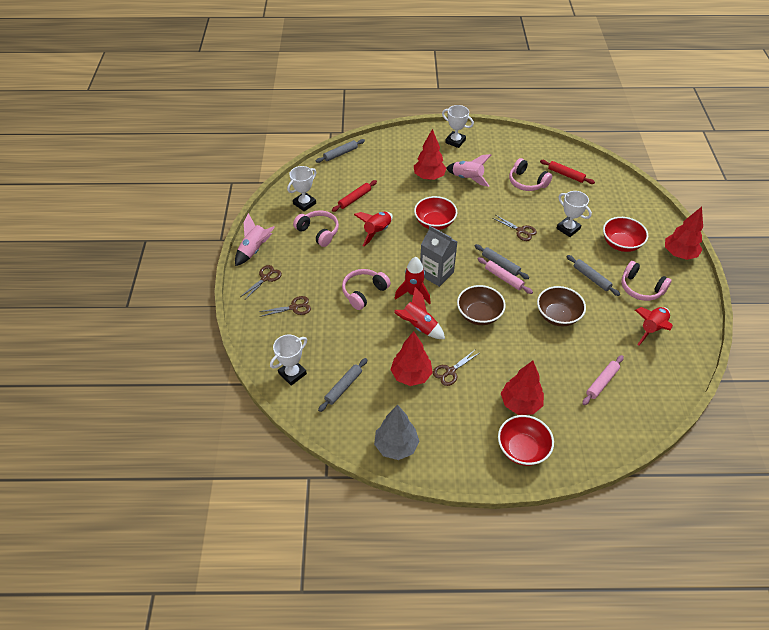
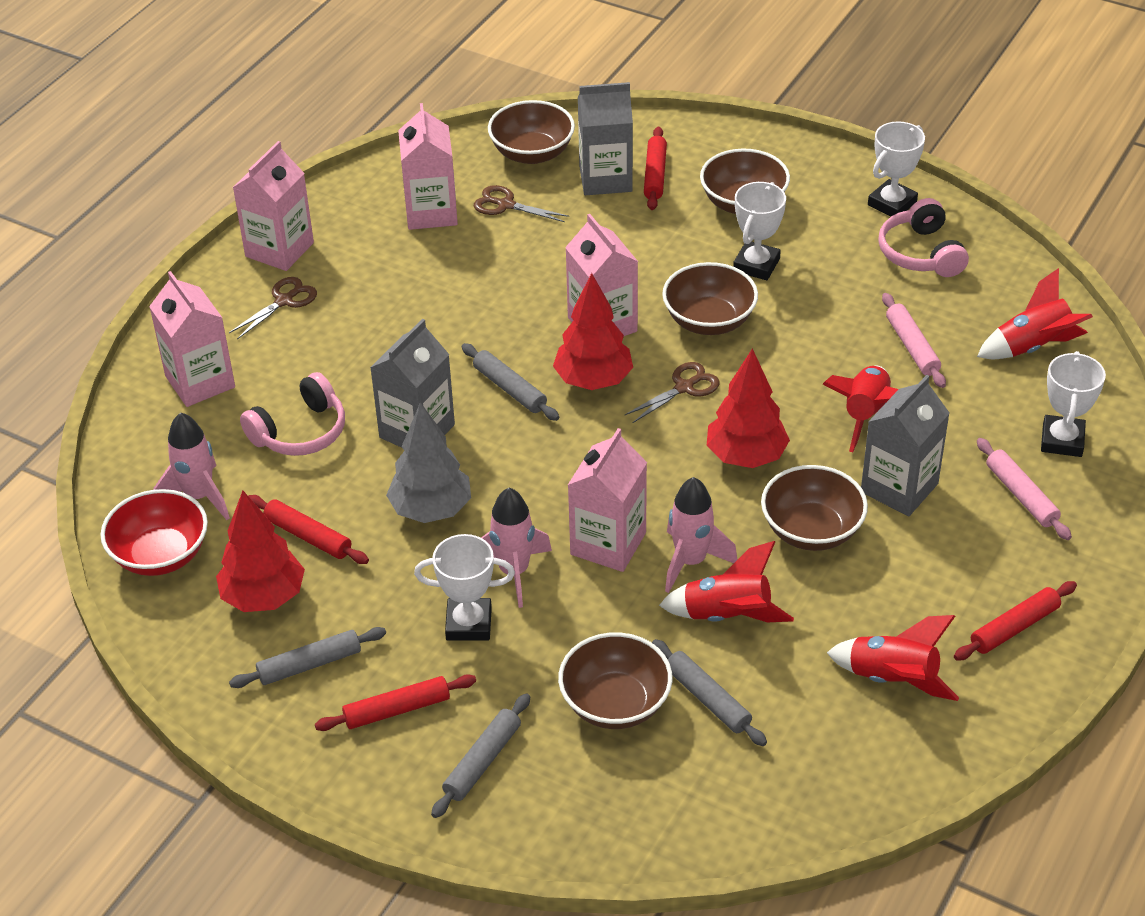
brown bowl: [457,285,506,325] [537,286,586,326] = 2 -> [488,100,575,164] [558,632,673,729] [662,262,758,335] [700,149,790,214] [761,465,868,551] = 5
brown scissors: [240,265,282,299] [259,296,311,317] [433,350,479,386] [492,215,537,241] = 4 -> [229,277,317,339] [474,185,569,222] [624,362,720,423] = 3
grey carton: [420,226,457,287] = 1 -> [370,319,455,448] [578,82,633,195] [861,375,950,516] = 3
pink carton: none = 0 -> [149,271,235,407] [233,141,314,271] [398,103,458,230] [565,214,638,336] [568,428,647,572] = 5
pink headphones: [293,210,339,247] [342,269,391,310] [509,158,552,191] [621,261,672,301] = 4 -> [240,372,345,456] [878,198,969,277] = 2
pink rocket: [235,213,275,266] [447,154,491,187] = 2 -> [153,412,230,520] [481,488,552,608] [665,477,737,593] = 3
red bowl: [414,196,457,230] [498,415,554,466] [603,217,648,252] = 3 -> [100,489,208,576] = 1
red rolling pin: [332,180,377,212] [540,160,595,184] = 2 -> [249,495,369,564] [315,674,476,731] [644,127,667,210] [954,581,1077,660] = 4
red tree: [390,331,433,386] [414,129,447,180] [501,361,544,415] [665,207,703,260] = 4 -> [216,491,305,612] [553,273,633,390] [707,348,790,468] = 3

